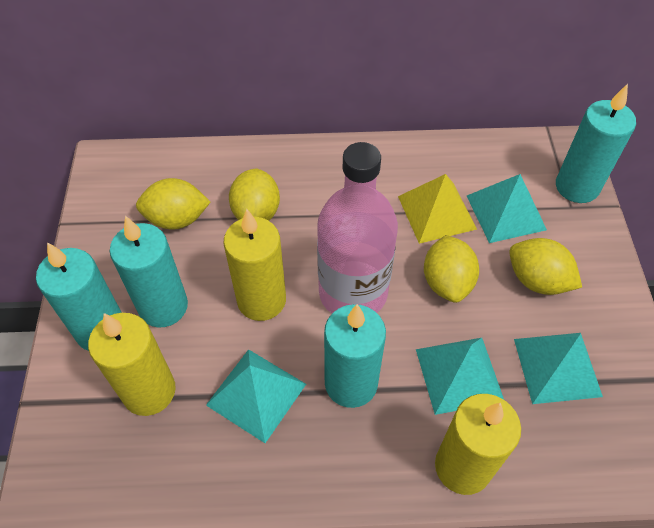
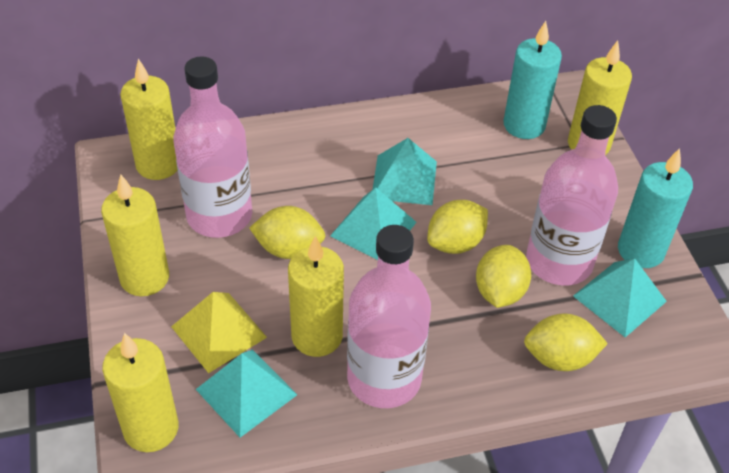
pink bottle: [317,142,398,314] = 1 -> [173,57,252,238] [347,225,431,408] [526,105,618,285] = 3
turquoise candle: [36,242,122,351] [110,216,188,328] [324,304,386,408] [556,84,636,203] = 4 -> [503,21,562,139] [618,148,693,268] = 2
yellow candle: [88,313,176,416] [224,209,286,321] [435,394,521,495] = 3 -> [101,174,169,296] [102,333,178,452] [120,58,178,180] [288,236,344,357] [568,40,632,155] = 5

